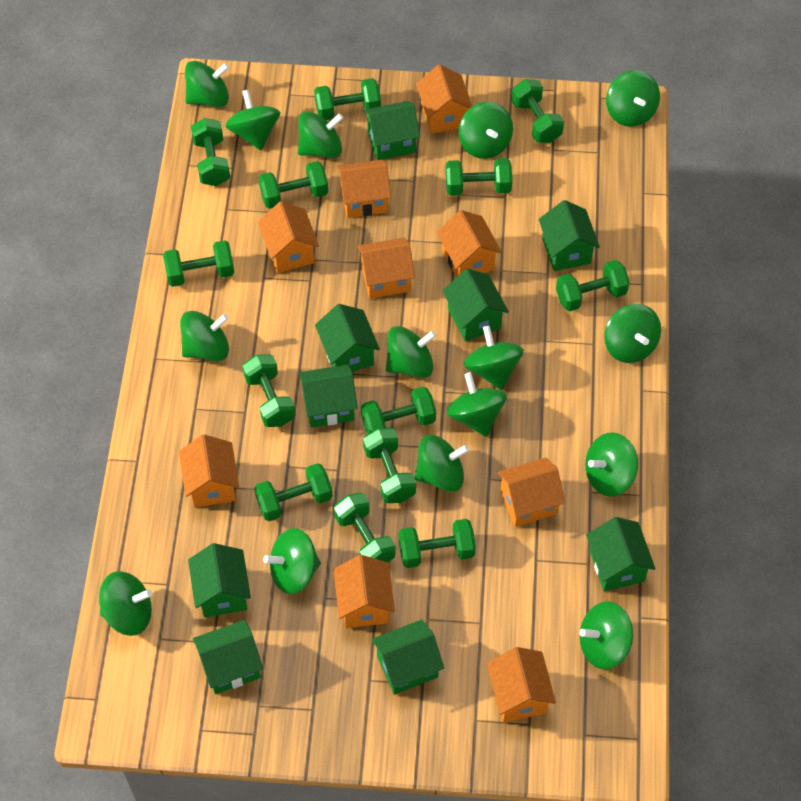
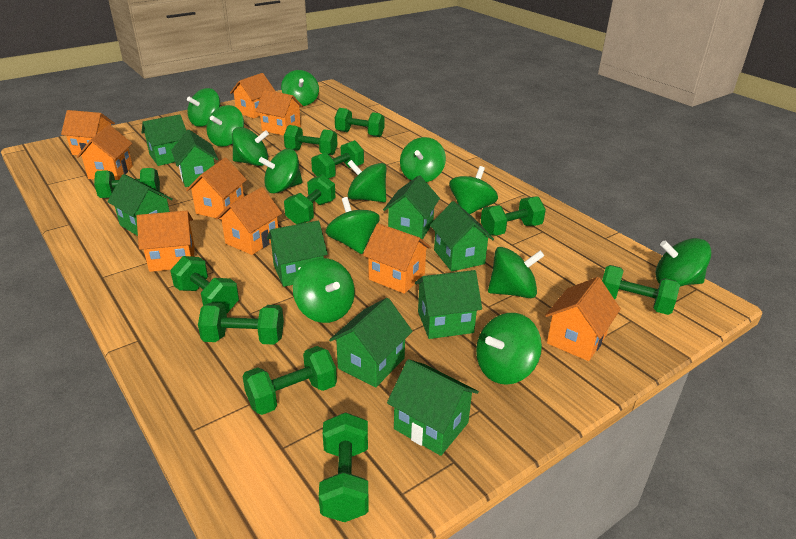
green dumbbell: [163,240,234,287] [191,118,230,186] [243,354,296,427] [254,463,332,521] [259,161,328,209] [314,78,381,120] [334,493,396,562] [361,386,436,434] [363,428,416,503] [399,519,476,568] [445,158,512,196] [511,79,564,143] [556,260,630,311] = 13 -> [94,168,160,198] [170,256,239,314] [198,302,284,345] [243,346,337,415] [284,125,337,155] [284,174,336,224] [311,140,364,179] [319,412,369,522] [335,108,385,137] [481,196,546,236] [602,265,680,315] = 11
green spinning top: [99,571,152,636] [180,311,229,361] [185,61,229,107] [226,90,280,150] [263,528,321,594] [298,111,343,158] [386,326,436,378] [414,435,469,492] [447,372,507,437] [459,102,513,159] [464,326,524,390] [580,601,633,670] [585,432,638,497] [604,304,661,363] [606,70,660,127] = 15 -> [187,88,220,127] [206,105,244,147] [232,127,269,166] [259,149,302,193] [281,70,319,106] [293,258,355,323] [326,197,380,254] [347,160,387,202] [400,137,446,182] [449,166,498,214] [476,313,542,385] [488,247,545,298] [655,238,712,286] = 13

